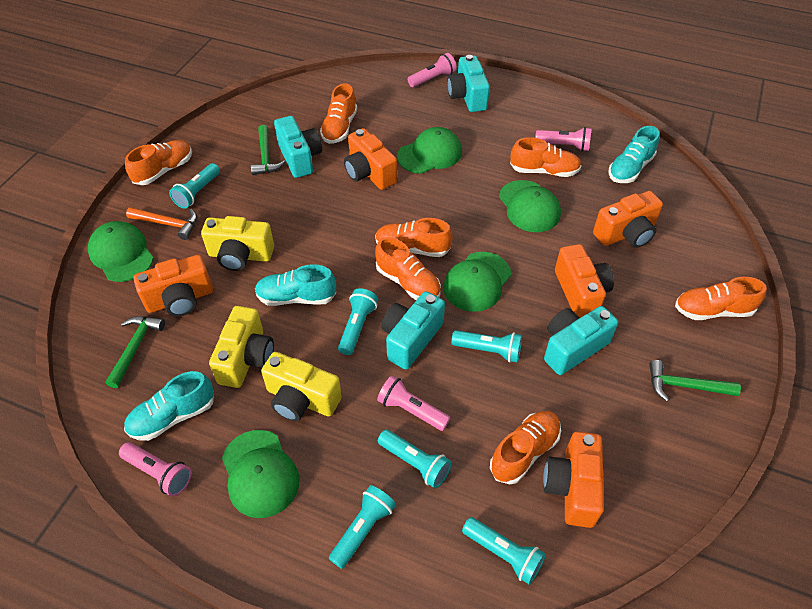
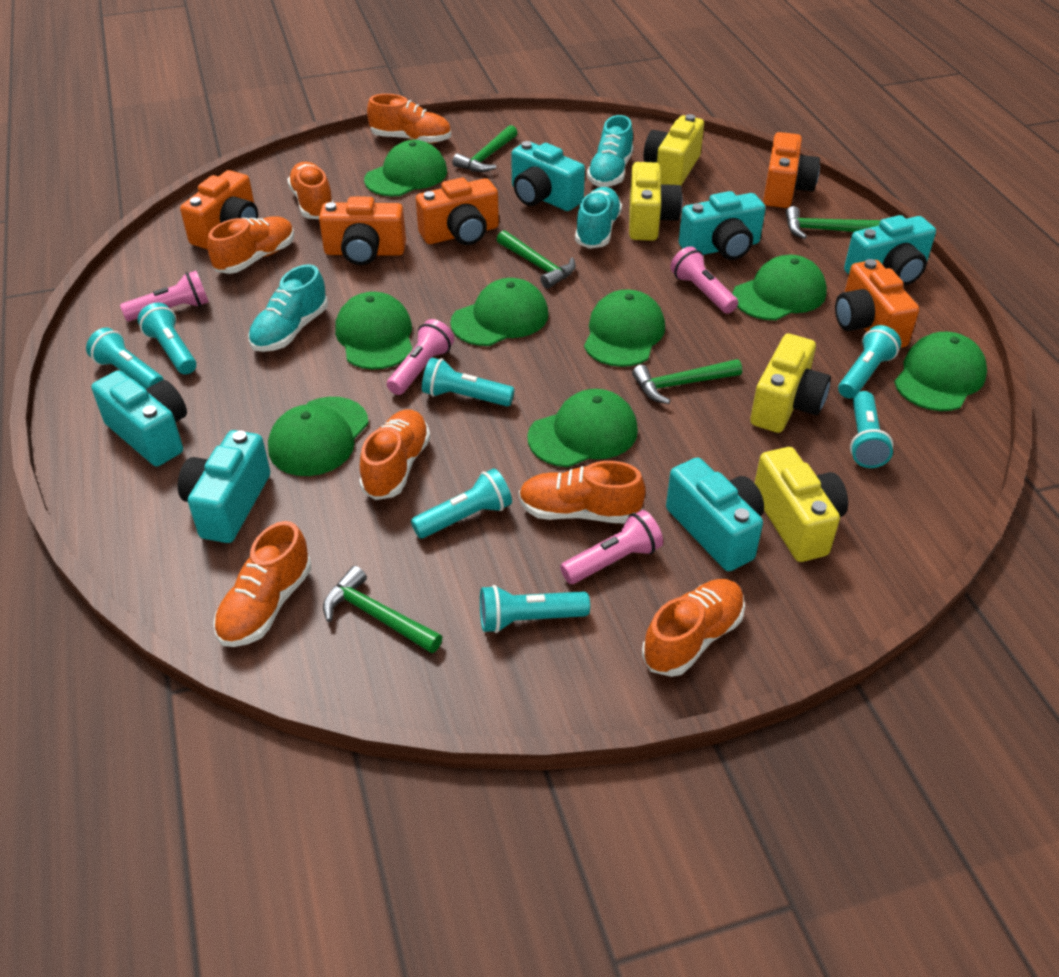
green cap: [88,221,154,282] [222,430,299,518] [397,127,462,174] [443,252,511,312] [499,180,561,232] = 5 -> [268,397,369,476] [335,292,413,369] [364,140,447,197] [450,278,548,346] [527,389,638,467] [584,289,665,367] [733,255,827,320] [894,332,987,411] = 8
green hammer: [106,316,165,388] [251,125,285,175] [649,360,741,401] = 3 -> [323,566,442,653] [452,125,517,172] [497,230,576,289] [632,359,742,404] [785,206,880,239] = 5
orange hammer: [126,207,197,240] = 1 -> none = 0
turquoise camera: [274,116,322,178] [381,291,445,369] [447,55,490,112] [544,306,618,375] = 4 -> [91,370,187,466] [178,430,270,543] [511,141,585,211] [666,458,764,571] [679,191,766,260] [844,215,936,286] = 6
turquoise flashlight: [169,163,220,209] [329,485,396,569] [338,288,378,355] [378,430,452,489] [451,330,522,363] [462,517,546,585] = 6 -> [86,328,164,389] [137,303,197,374] [411,468,512,538] [422,358,515,406] [480,585,590,633] [838,325,901,399] [850,391,893,468] = 7
yellow camera: [201,216,274,271] [209,306,274,388] [261,352,342,421] = 3 -> [629,162,682,241] [643,114,704,185] [750,334,831,433] [755,447,848,562] = 4

